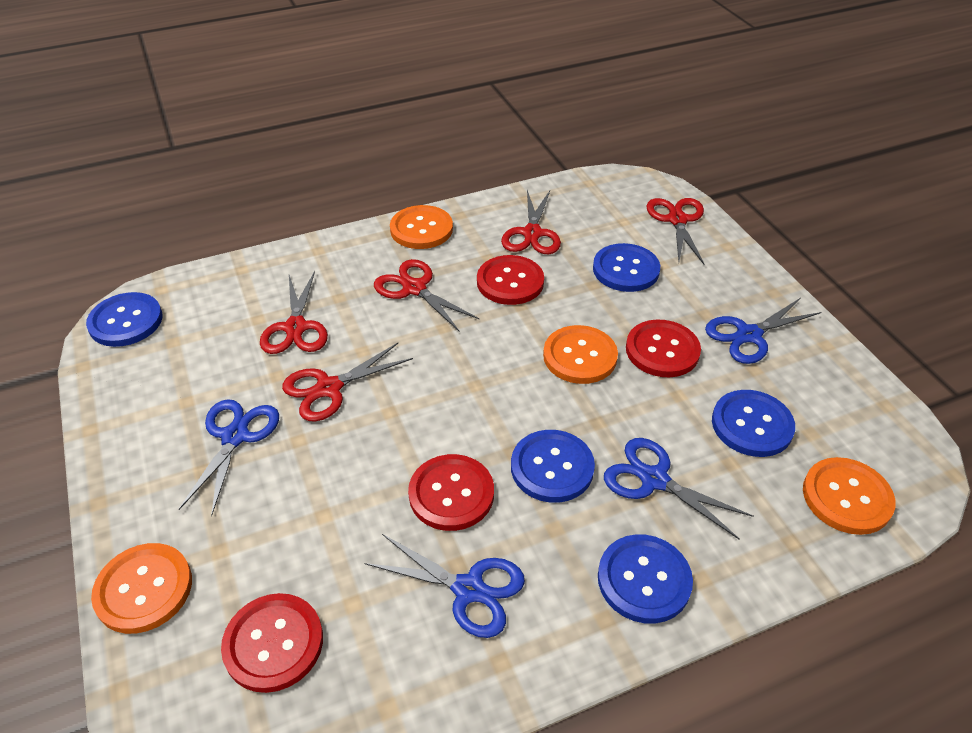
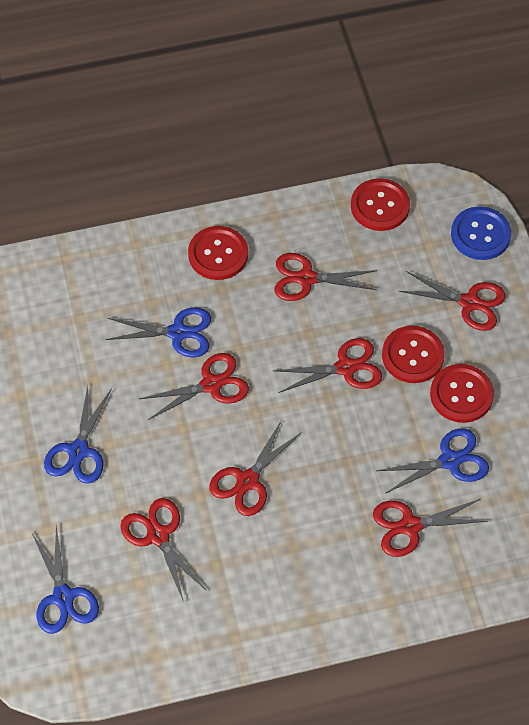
blue button: [86,292,163,347] [511,430,595,503] [593,243,660,292] [598,534,693,624] [712,390,795,457] = 5 -> [451,206,511,260] = 1
orange button: [91,543,192,634] [390,205,453,249] [543,325,618,384] [803,457,896,535] = 4 -> none = 0
red scissors: [260,271,328,354] [282,343,413,422] [374,259,480,332] [501,190,561,254] [646,198,705,265] = 5 -> [121,498,207,602] [139,353,249,420] [209,421,302,516] [273,338,382,393] [275,253,378,301] [373,499,488,557] [399,271,506,331] = 7

